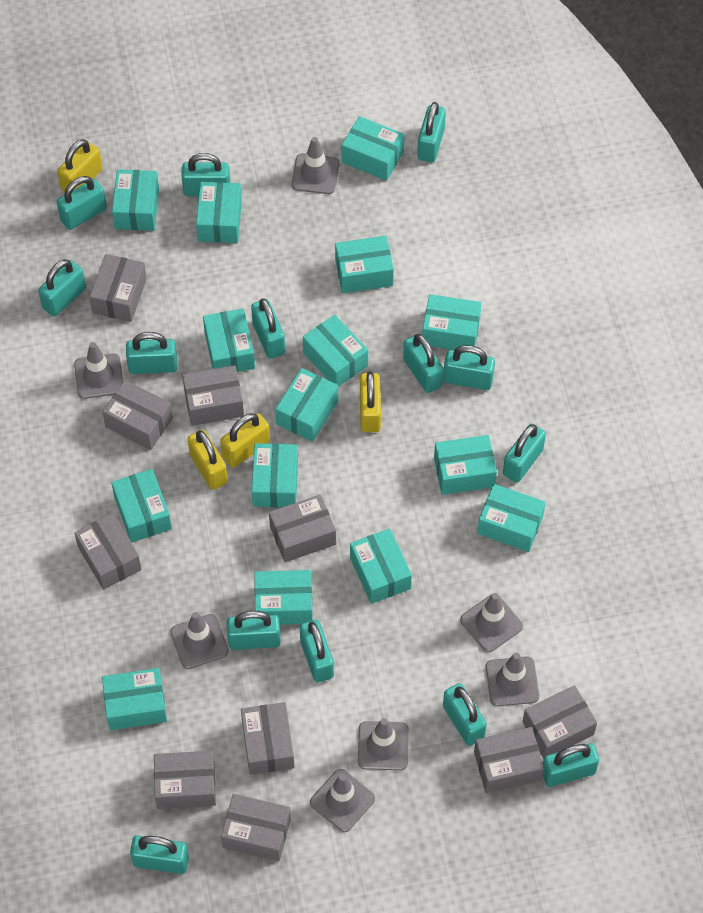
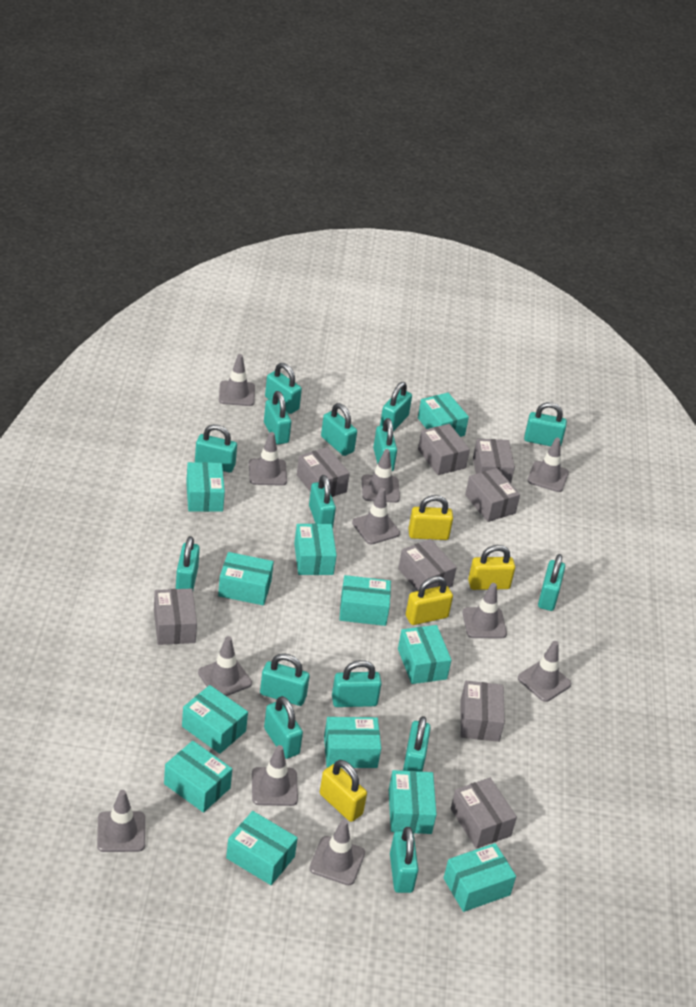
grey box: [74,513,141,590] [90,254,147,322] [103,380,173,450] [154,751,216,809] [182,365,244,426] [221,794,291,861] [241,702,294,775] [269,494,336,562] [474,727,544,793] [523,685,597,759] = 10 -> [154,588,197,645] [297,447,350,497] [398,539,457,591] [418,424,470,475] [451,778,517,849] [461,681,505,742] [465,468,520,522] [473,439,515,483] = 8
grey traffic cone: [74,342,123,399] [170,612,229,669] [291,137,339,194] [310,769,375,832] [358,718,409,770] [460,593,523,652] [486,653,539,706] = 7 -> [97,790,145,852] [198,636,252,696] [219,354,255,406] [249,432,287,486] [252,745,298,806] [309,819,365,885] [352,488,400,545] [362,449,400,503] [463,583,507,638] [518,641,571,702] [527,438,569,492] = 11
turquoise box: [102,668,167,730] [111,469,172,542] [112,169,159,231] [196,182,242,243] [203,308,255,372] [252,443,298,508] [254,570,313,625] [275,368,338,442] [303,315,368,387] [335,236,394,293] [342,116,404,181] [350,529,412,604] [422,294,482,350] [434,435,497,495] [477,484,546,552] = 15 -> [164,741,232,813] [182,685,248,754] [186,462,225,512] [218,552,274,605] [226,811,298,885] [294,524,337,575] [324,717,381,768] [339,575,391,626] [389,770,437,834] [398,625,451,684] [418,393,469,437] [444,843,516,912] = 12
turquoise padlock: [38,259,86,317] [57,176,107,230] [126,332,177,374] [130,836,189,874] [181,153,230,196] [227,611,281,650] [251,298,285,359] [300,620,334,683] [403,334,443,393] [417,102,446,162] [443,345,495,390] [443,683,487,746] [503,424,546,483] [543,743,599,787] = 14 -> [176,536,200,590] [195,424,237,472] [260,653,309,706] [264,391,291,444] [264,696,303,759] [265,363,302,414] [309,475,336,528] [321,403,357,456] [332,660,382,707] [373,418,397,471] [380,382,412,431] [390,827,418,893] [403,716,431,772] [524,402,567,447] [538,554,565,611] = 15

